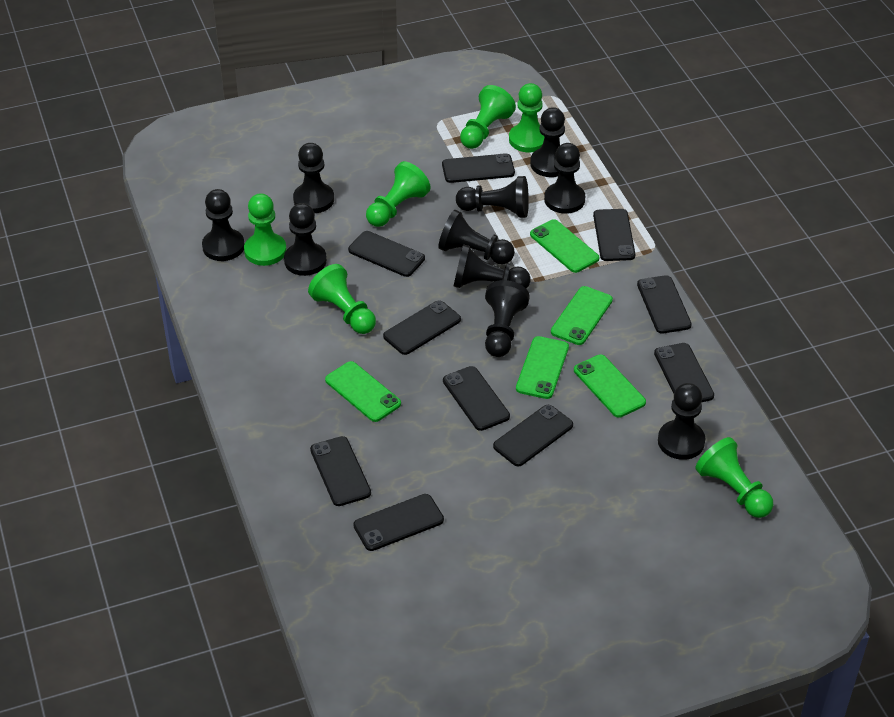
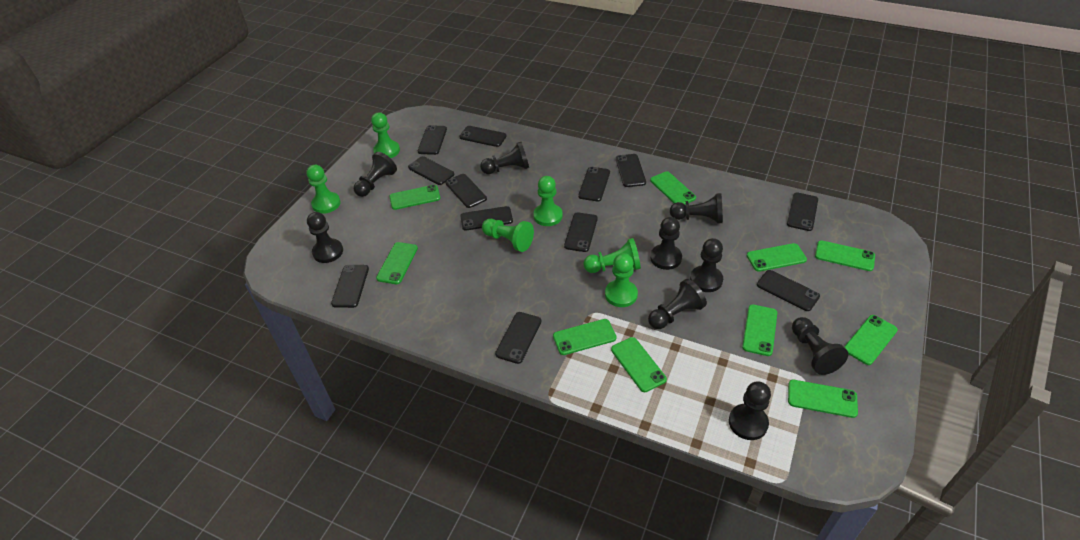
black pawn: [202,189,244,261] [284,203,327,276] [293,143,334,213] [438,210,515,265] [453,244,531,288] [456,176,529,218] [485,280,530,357] [530,107,565,177] [544,143,585,214] [658,383,705,460] = 10 -> [307,212,343,263] [354,152,397,197] [480,142,529,174] [648,279,707,329] [650,217,682,270] [670,193,723,223] [690,238,723,292] [729,381,771,440] [792,317,848,375] = 9
black phone: [310,436,371,506] [348,231,425,277] [353,494,444,551] [383,300,461,355] [442,153,515,183] [443,366,510,431] [493,405,573,466] [593,209,635,261] [637,275,692,334] [654,343,714,402] = 10 -> [331,265,369,308] [408,156,454,185] [418,125,447,155] [446,174,487,208] [459,126,507,147] [460,206,513,231] [495,312,542,364] [564,212,598,252] [578,167,610,201] [616,154,646,187] [757,270,820,311] [787,193,818,231] = 12
green phone: [325,361,401,422] [516,336,569,399] [530,219,599,273] [551,286,613,345] [574,354,646,418] = 5 -> [376,242,418,284] [389,185,440,210] [553,319,617,355] [611,337,667,392] [650,171,696,205] [742,304,777,356] [747,243,807,272] [788,380,858,418] [815,240,875,271] [845,315,898,365] = 10

